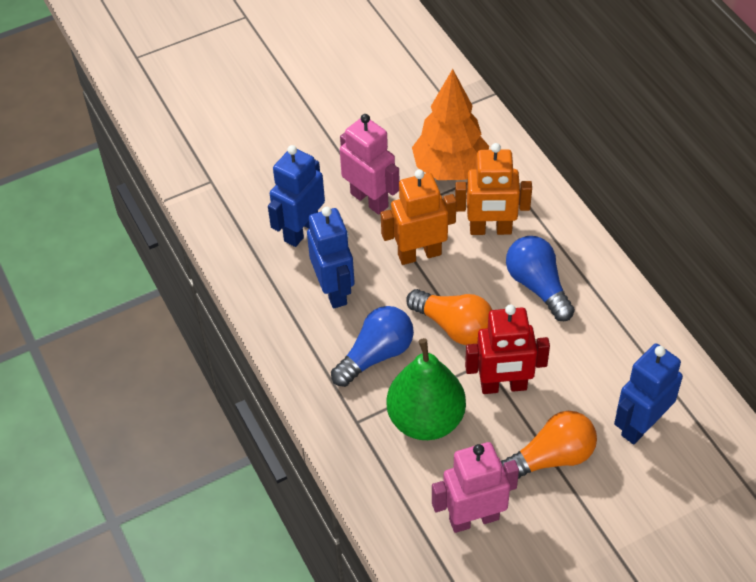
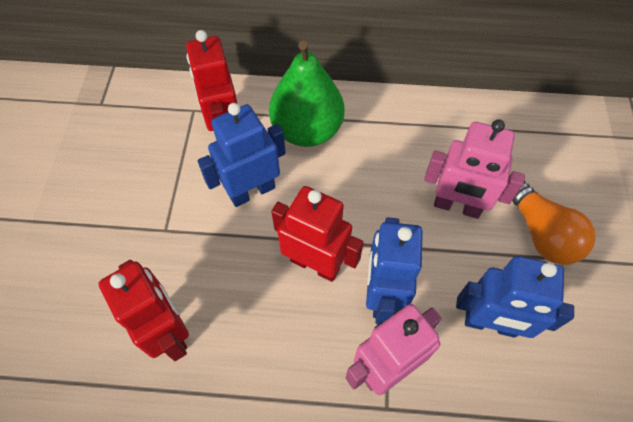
blue light bulb: [331,306,414,387] [506,236,575,321] = 2 -> none = 0
orange light bulb: [406,289,492,345] [501,411,597,479] = 2 -> [512,180,596,265] = 1
orange robot: [381,169,457,265] [455,143,532,235] = 2 -> none = 0
orange tree: [412,69,489,180] = 1 -> none = 0
red robot: [465,305,550,394] = 1 -> [98,260,189,361] [186,30,238,131] [271,186,364,282] = 3

